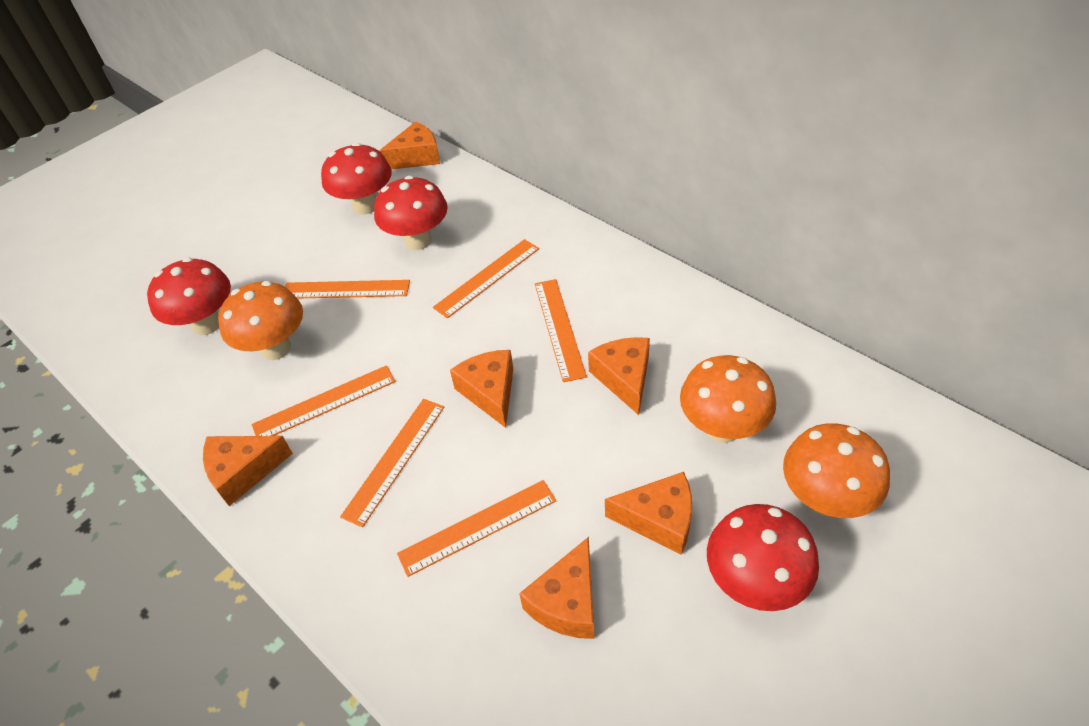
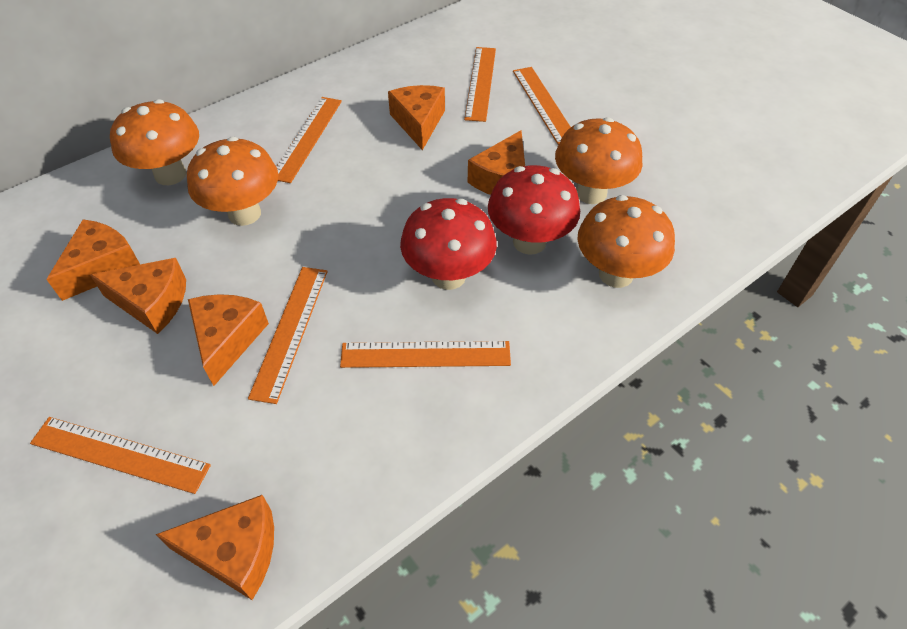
orange mushroom: [218,281,303,360] [680,355,776,443] [783,423,890,518] = 3 -> [110,99,199,185] [187,136,278,226] [555,117,643,204] [577,195,675,288] = 4
red mushroom: [147,257,231,335] [321,143,392,215] [374,176,448,250] [707,504,819,611] = 4 -> [400,198,497,290] [488,165,580,255] = 2

